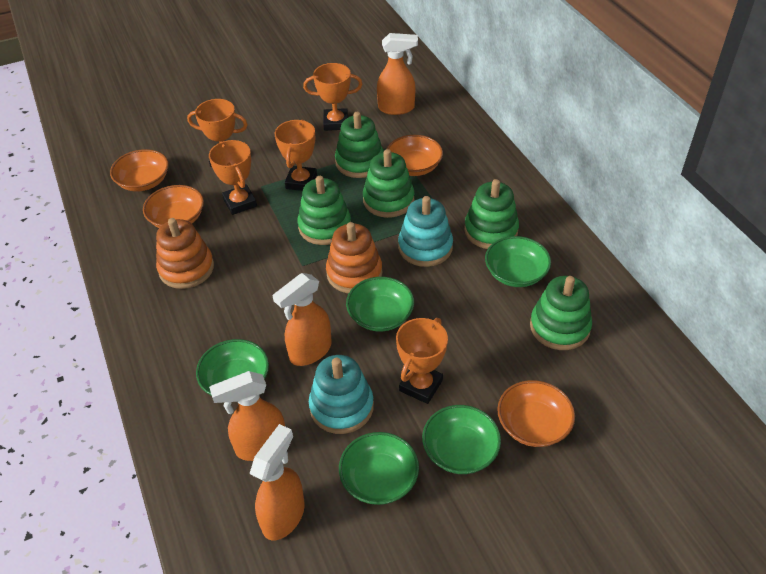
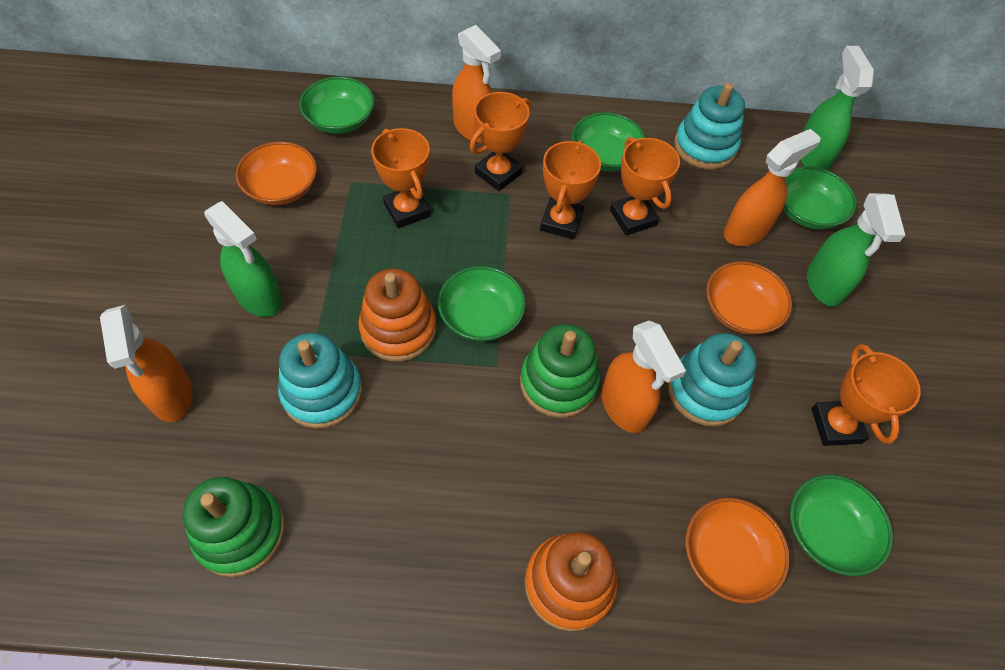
green spray bottle: none = 0 -> [204,201,283,317] [800,46,874,170] [807,193,905,307] = 3
green stacking toy: [298,176,351,245] [335,112,384,178] [363,149,414,218] [464,179,519,249] [530,276,592,350] = 5 -> [183,477,285,577] [520,324,600,418] = 2
orange bowl: [110,149,169,192] [143,185,204,228] [387,135,443,176] [497,380,575,447] = 4 -> [236,142,317,205] [685,498,790,604] [706,261,792,335] = 3
turquoise stacking toy: [309,355,374,434] [398,196,453,267] = 2 -> [278,333,363,429] [668,333,757,427] [674,83,745,170] = 3

